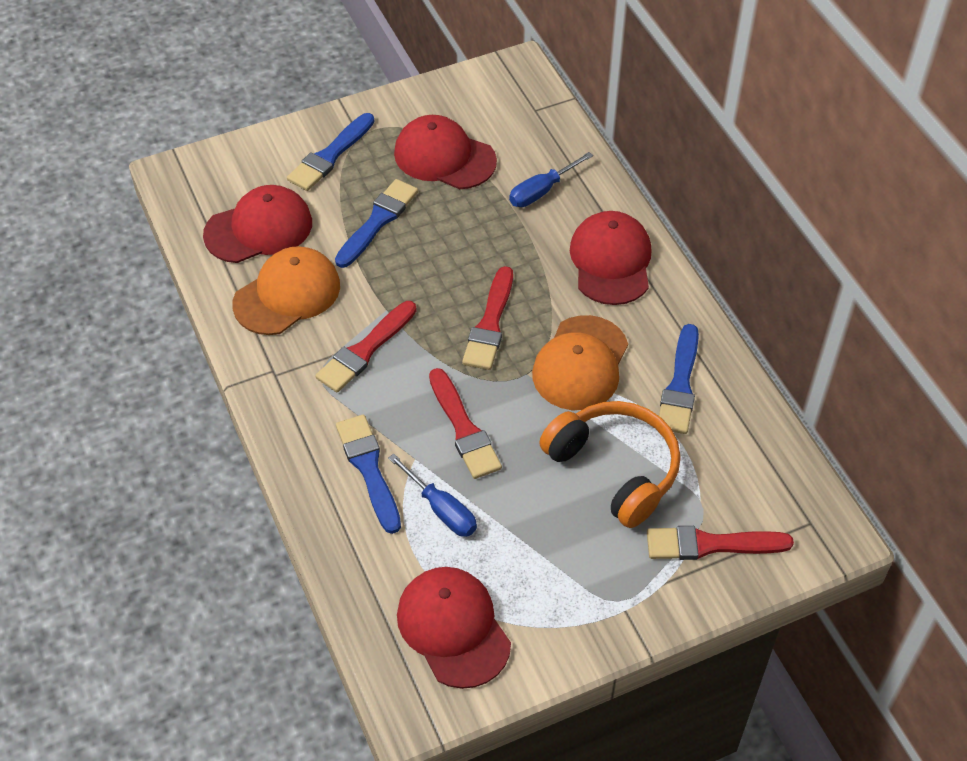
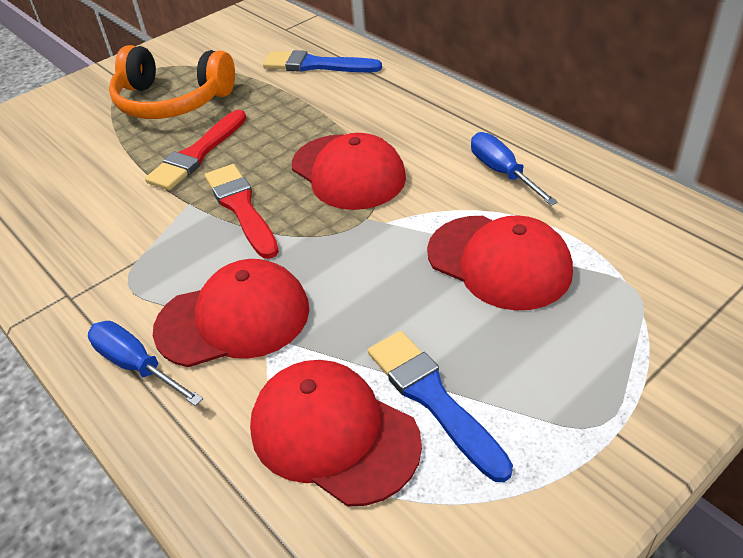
blue brush: [287,113,375,191] [335,179,418,268] [336,414,401,534] [659,324,699,434] = 4 -> [263,50,382,72] [368,331,513,482] = 2
orange cap: [232,246,340,335] [532,315,628,410] = 2 -> none = 0
red brush: [315,301,417,393] [429,368,502,479] [462,266,513,370] [647,526,794,560] = 4 -> [145,110,247,190] [205,164,279,259] = 2

